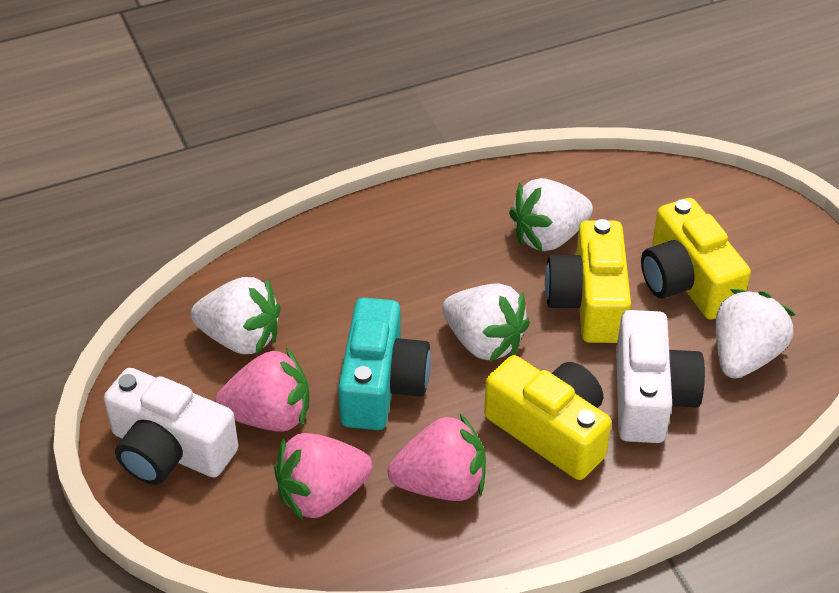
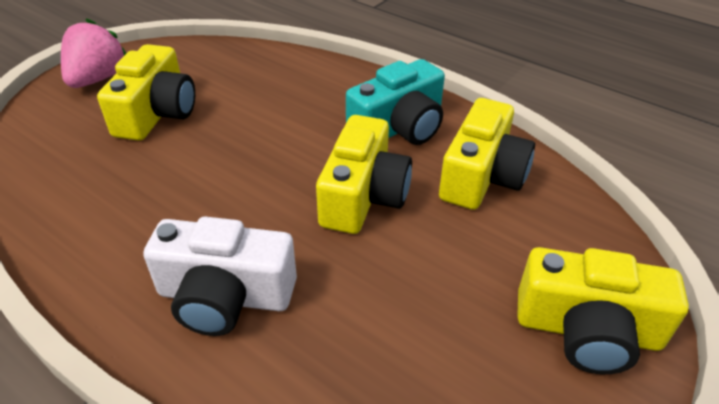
pink strawberry: [215,348,310,432] [274,433,373,520] [388,414,486,501] = 3 -> [61,18,126,88] = 1
white camera: [104,368,238,485] [616,310,705,443] = 2 -> [143,216,297,336] = 1
white strawberry: [191,277,280,354] [442,284,530,362] [509,178,593,251] [716,289,795,379] = 4 -> none = 0
yellow camera: [484,355,611,480] [545,219,631,343] [641,198,751,320] = 3 -> [97,44,195,141] [316,115,412,234] [439,98,535,210] [517,247,689,374] = 4

